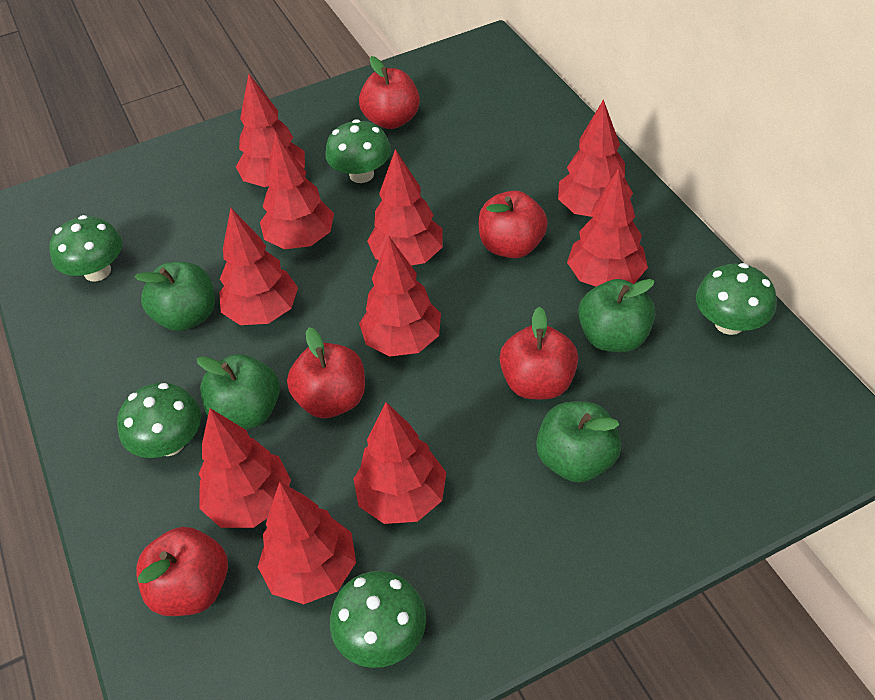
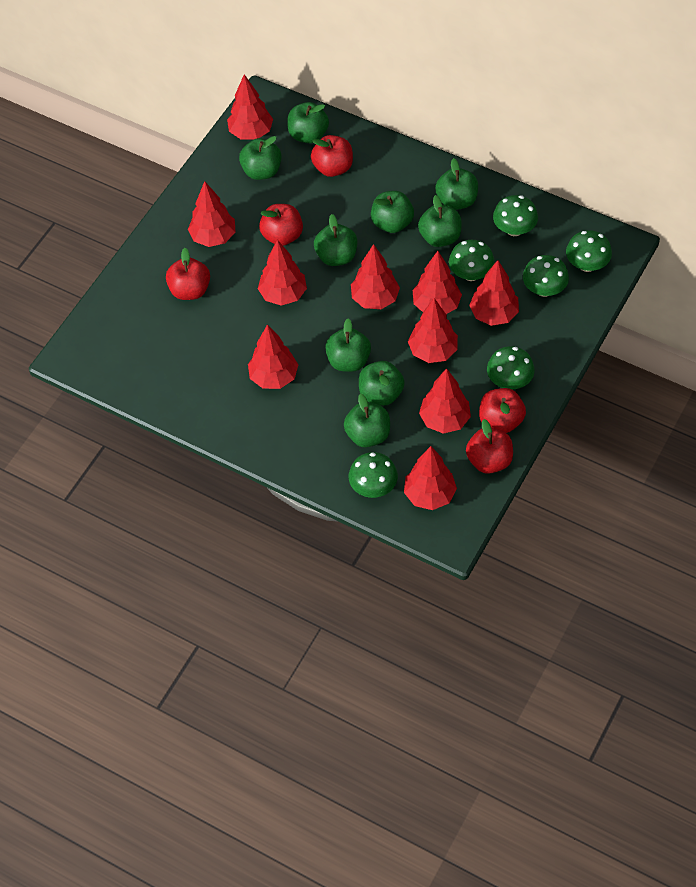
green apple: [134,262,215,331] [197,354,280,429] [536,401,621,483] [578,279,655,352] = 4 -> [239,136,282,180] [287,102,329,143] [314,214,357,266] [325,318,371,372] [344,393,390,447] [359,361,405,406] [371,191,414,233] [418,195,462,247] [435,158,478,210] = 9
green mushroom: [49,215,122,282] [117,383,201,458] [325,119,391,183] [330,571,426,668] [696,263,776,335] = 5 -> [349,452,398,498] [449,240,495,281] [487,346,535,389] [493,195,538,236] [523,255,569,297] [566,230,612,272] = 6

